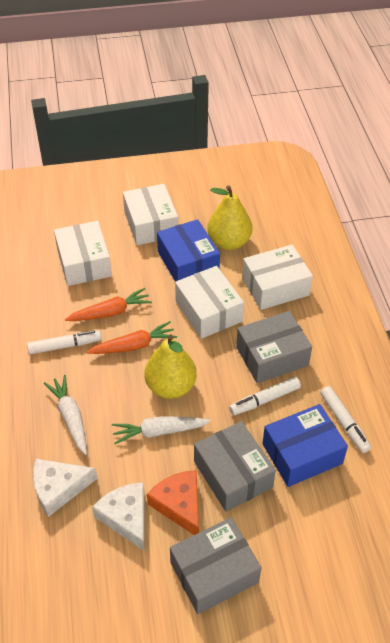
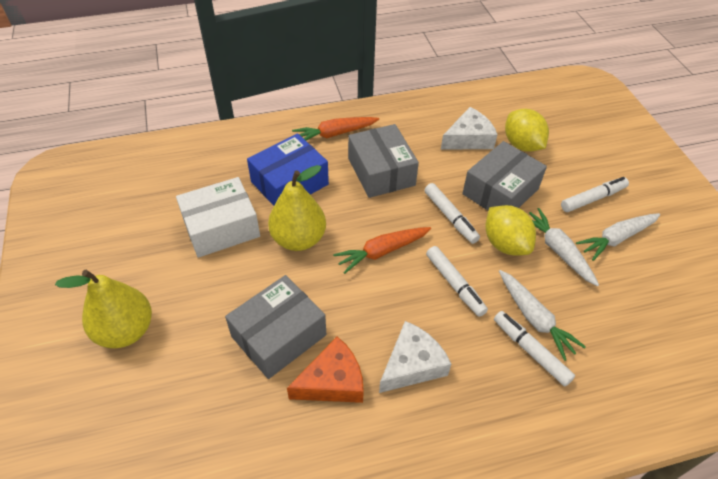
blue box: [157,219,220,282] [262,404,348,487] = 2 -> [247,133,329,206] = 1
white box: [54,221,112,286] [123,184,178,245] [175,266,244,339] [242,244,313,310] = 4 -> [176,177,260,258] = 1
white carrot: [44,375,87,455] [112,416,211,444] = 2 -> [499,270,586,361] [529,208,599,286] [576,213,660,261] = 3
white marker: [27,330,101,354] [229,377,301,415] [320,386,371,453] = 3 -> [424,183,480,244] [426,246,488,317] [494,311,575,386] [561,177,629,212] = 4
yellow lemon: none = 0 -> [485,205,536,256] [505,109,549,152] = 2

